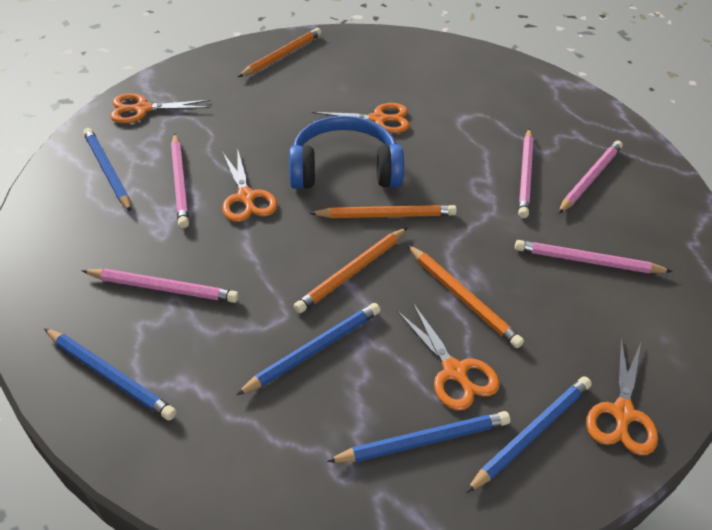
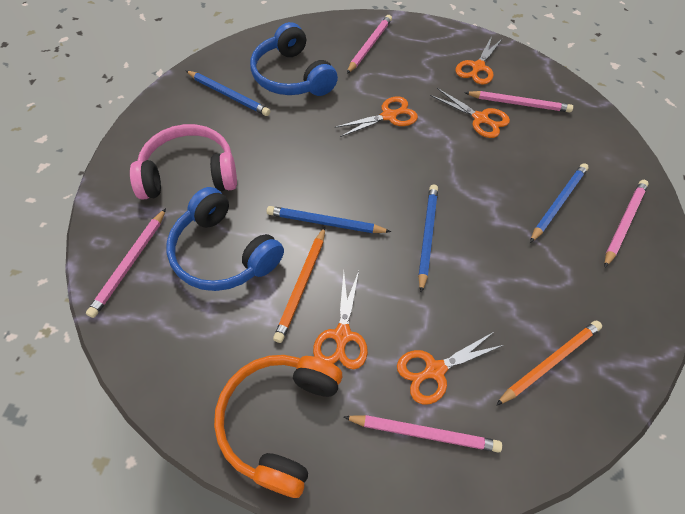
blue headphones: [289,116,404,189] = 1 -> [166,187,284,291] [250,22,338,96] = 2
blue pencil: [44,328,177,421] [83,128,131,212] [236,303,381,395] [326,411,510,463] [466,376,592,493] = 5 -> [186,71,270,116] [266,206,391,233] [418,185,438,293] [530,163,589,243] = 4
orange headphones: none = 0 -> [214,355,342,498] = 1
orange pencil: [238,28,322,77] [293,227,408,313] [309,205,457,218] [408,245,524,348] = 4 -> [273,227,325,343] [496,320,602,406] = 2
pink headphones: none = 0 -> [130,124,237,199] = 1

